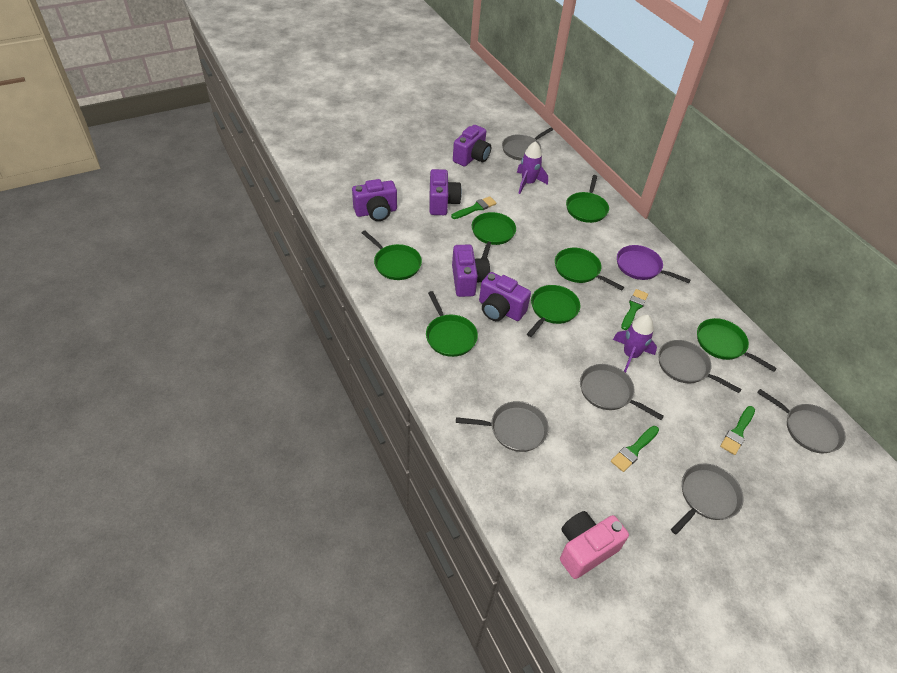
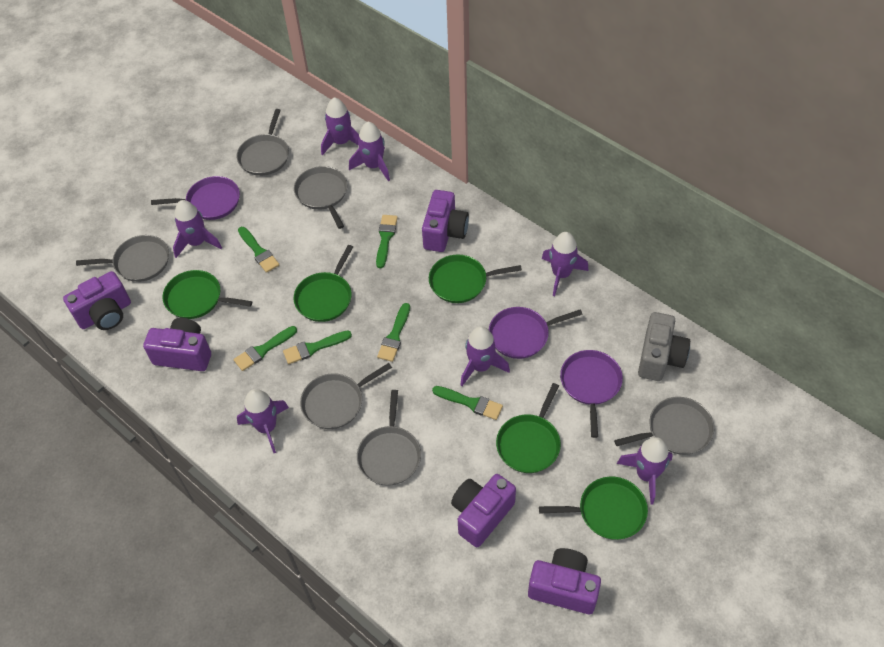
green brush: [451,196,497,219] [611,426,659,472] [621,289,648,330] [720,406,755,455] = 4 -> [233,326,297,371] [238,227,279,273] [283,331,352,364] [376,215,398,268] [377,303,410,362] [432,386,503,420] = 6
green pan: [362,230,422,280] [426,291,478,357] [472,212,516,258] [527,285,580,337] [555,248,624,291] [566,175,609,223] [697,318,777,372] = 7 -> [163,270,252,319] [294,245,353,322] [429,254,522,303] [496,383,561,473] [539,477,648,540] = 5
grey camera: none = 0 -> [638,312,690,381] = 1
pink camera: [560,511,629,579] = 1 -> none = 0
purple pan: [617,245,690,283] = 1 -> [151,176,240,220] [489,307,583,359] [560,350,623,438] = 3
purple rocket: [517,141,548,194] [613,315,657,373] = 2 -> [173,200,222,258] [237,389,289,453] [321,97,359,156] [349,122,390,181] [460,326,510,386] [542,232,589,296] [617,437,673,505] = 7

